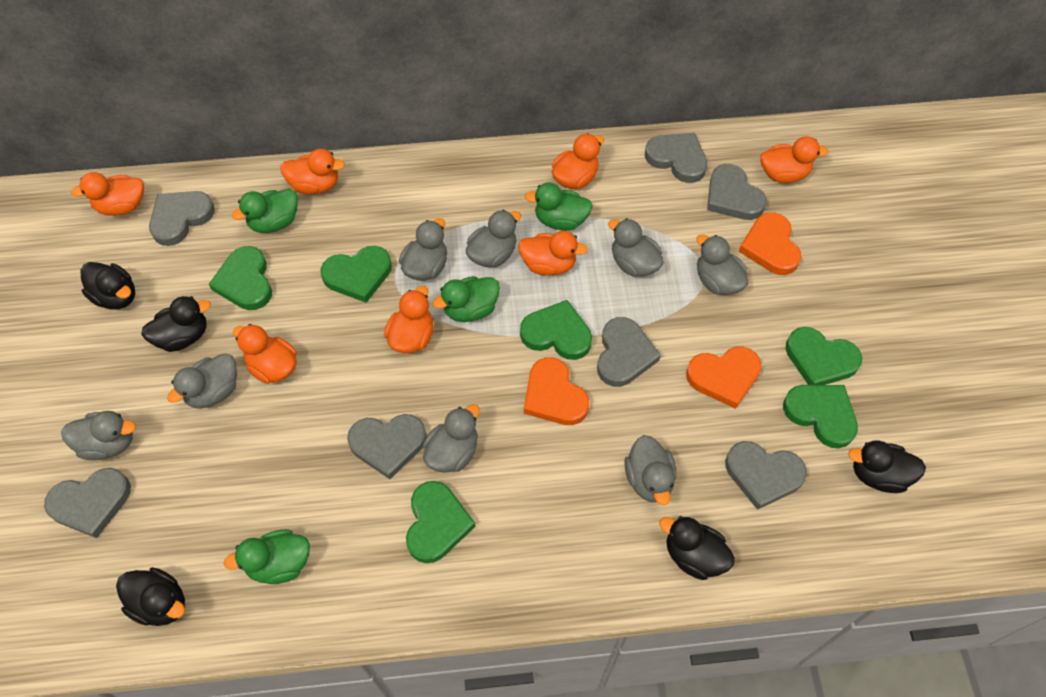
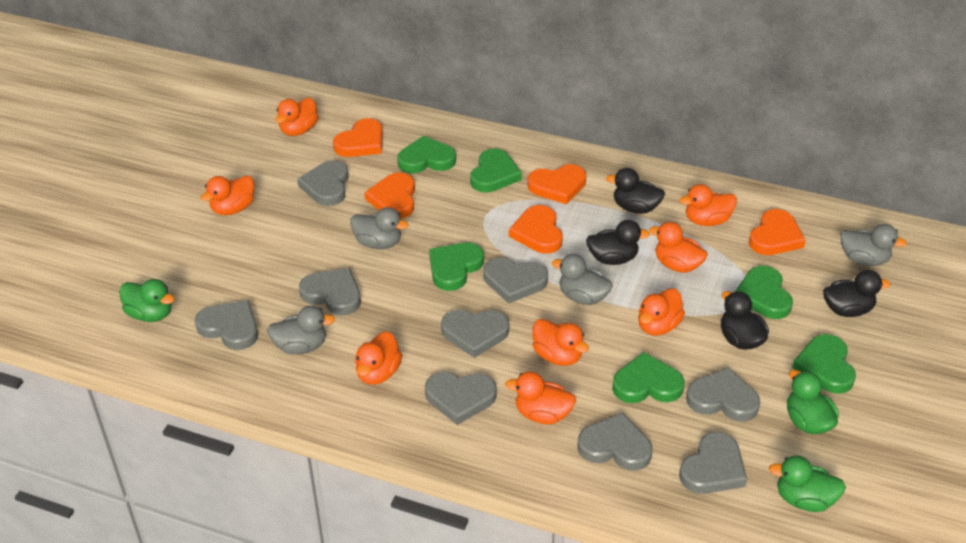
black duck: [80,262,135,309] [116,567,185,626] [141,296,211,352] [659,516,735,580] [848,440,926,493] = 5 -> [586,220,650,265] [606,168,665,214] [721,291,769,350] [823,270,890,317] = 4
green duck: [224,529,310,584] [232,189,298,233] [432,276,500,322] [525,182,593,231] = 4 -> [119,279,174,322] [769,455,846,512] [787,370,839,434] = 3
grey duck: [61,411,136,460] [167,354,237,409] [399,218,447,281] [423,404,480,473] [466,210,521,267] [608,218,664,277] [625,435,676,506] [697,234,748,295] = 8 -> [267,306,335,354] [350,207,409,249] [552,254,613,305] [840,224,907,266] = 4
grey heart: [44,468,131,538] [149,191,215,246] [347,414,427,479] [597,317,661,387] [645,133,708,183] [707,164,767,220] [725,441,807,510] = 7 -> [195,301,258,350] [297,160,349,206] [299,268,361,315] [425,372,497,425] [441,310,509,358] [484,258,548,303] [577,413,653,471] [679,432,747,494] [686,367,760,421] = 9
orange duck: [71,172,144,216] [233,324,297,384] [280,149,345,194] [384,286,434,353] [518,231,588,276] [552,133,604,189] [760,136,828,183] = 7 -> [201,175,254,215] [275,98,318,136] [355,331,402,385] [505,371,576,424] [532,319,589,366] [638,288,685,336] [649,222,708,273] [679,184,737,226] = 8
orange heart: [524,357,589,425] [686,347,762,409] [739,212,802,275] = 3 -> [333,118,383,157] [364,173,415,219] [509,205,563,254] [527,164,586,205] [749,209,806,255] = 5

